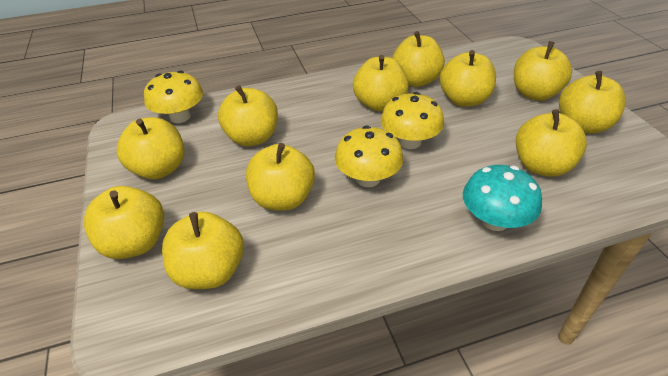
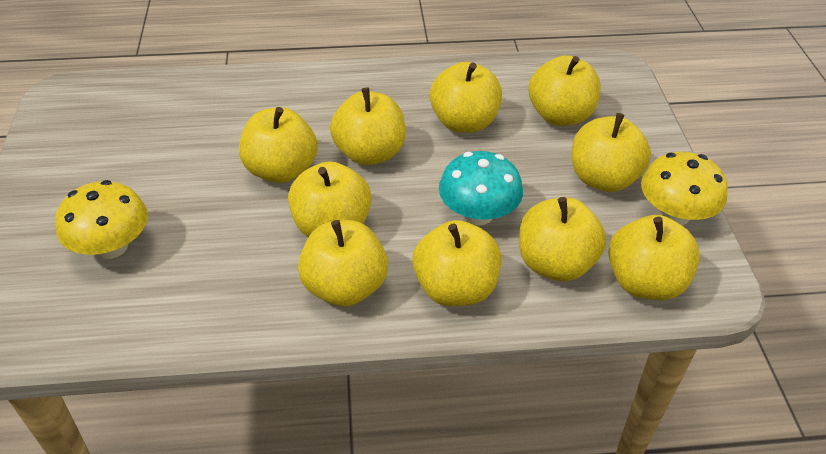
yellow apple: [83,186,164,259] [116,117,184,179] [162,211,244,289] [218,85,278,146] [246,143,315,210] [353,55,409,111] [392,31,445,87] [440,50,496,107] [514,41,572,101] [516,109,587,177] [559,71,626,134] = 11 -> [239,107,317,183] [288,161,372,237] [298,220,388,307] [330,87,406,165] [412,220,501,306] [430,62,502,133] [519,197,606,281] [529,55,601,126] [572,113,651,192] [608,215,700,300] = 10
yellow mushroom: [144,71,203,123] [335,125,404,187] [381,92,444,149] = 3 -> [55,180,148,259] [641,152,728,225] = 2

